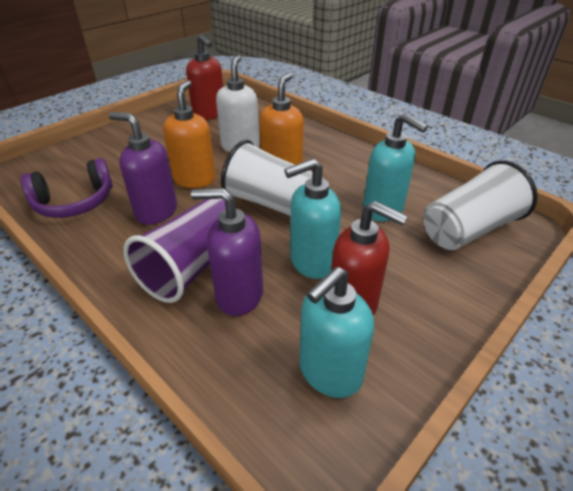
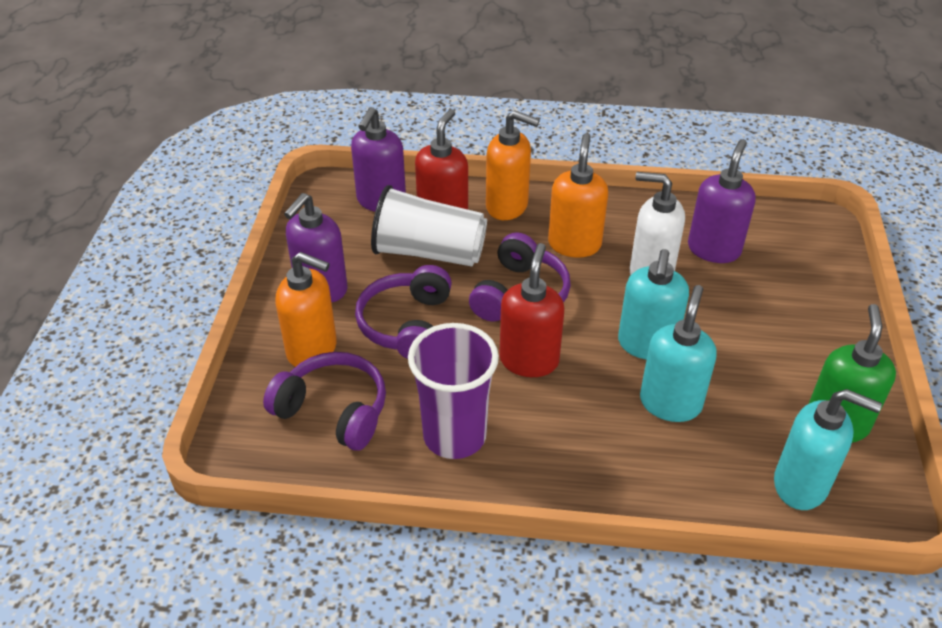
green soap dispenser: none = 0 -> [809,304,896,443] = 1
orange soap dispenser: [163,80,216,188] [260,72,304,165] = 2 -> [275,252,337,367] [486,110,540,220] [548,133,608,258] = 3
purple headphones: [21,158,113,218] = 1 -> [263,352,386,451] [355,265,452,359] [469,232,571,321] = 3
purple soap dispenser: [109,112,177,225] [191,188,263,316] = 2 -> [284,193,348,303] [351,107,406,212] [688,139,756,263] = 3
white cup: [221,140,323,216] [424,160,538,250] = 2 -> [371,185,487,267] = 1

